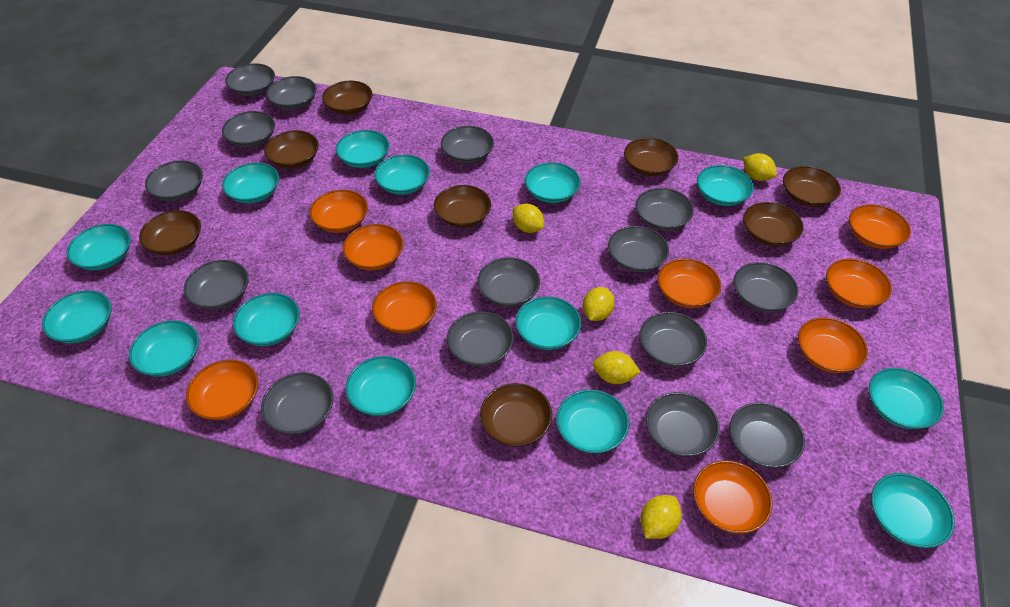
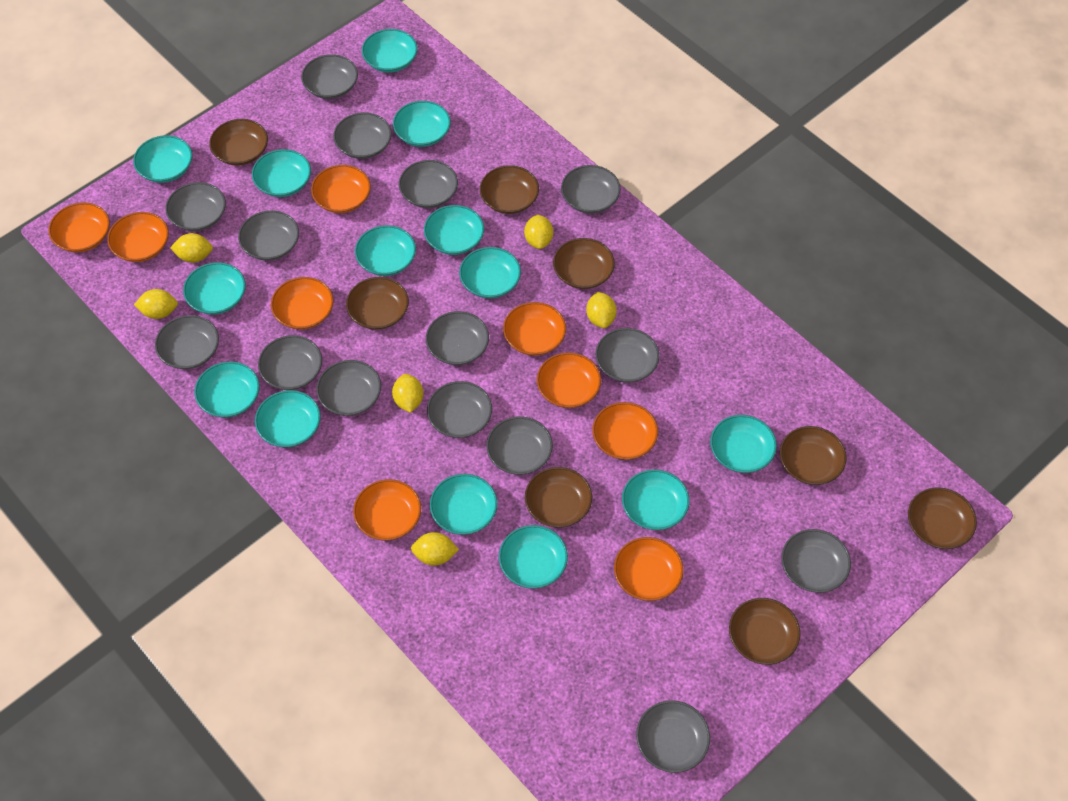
yellow lemon: [513,203,544,233] [583,287,615,321] [593,351,641,384] [641,495,682,539] [743,153,777,181] = 5 -> [134,289,178,319] [170,233,213,263] [392,374,423,413] [411,532,459,566] [524,214,553,249] [586,292,617,328] = 6

